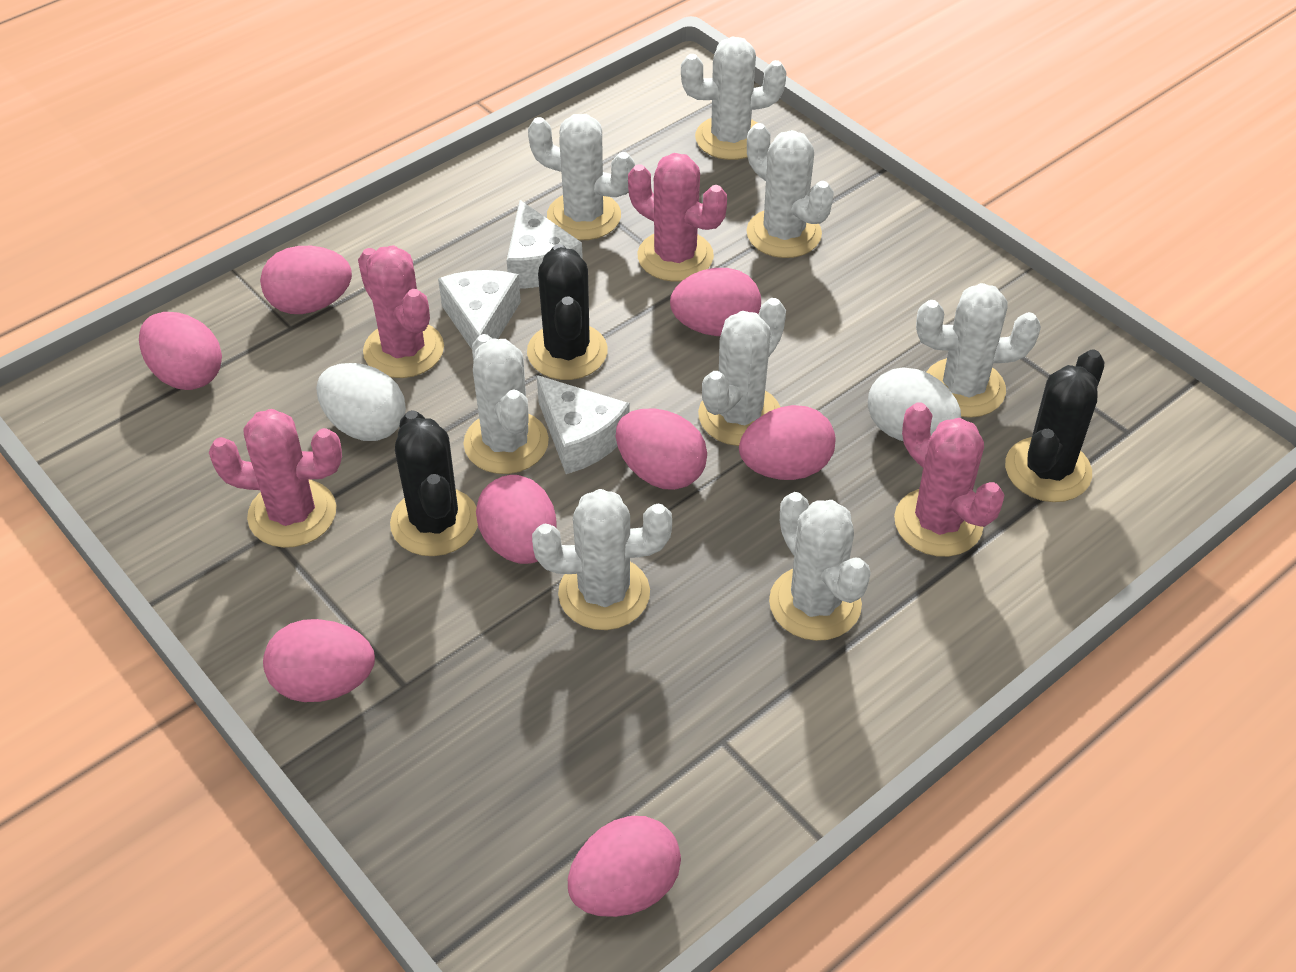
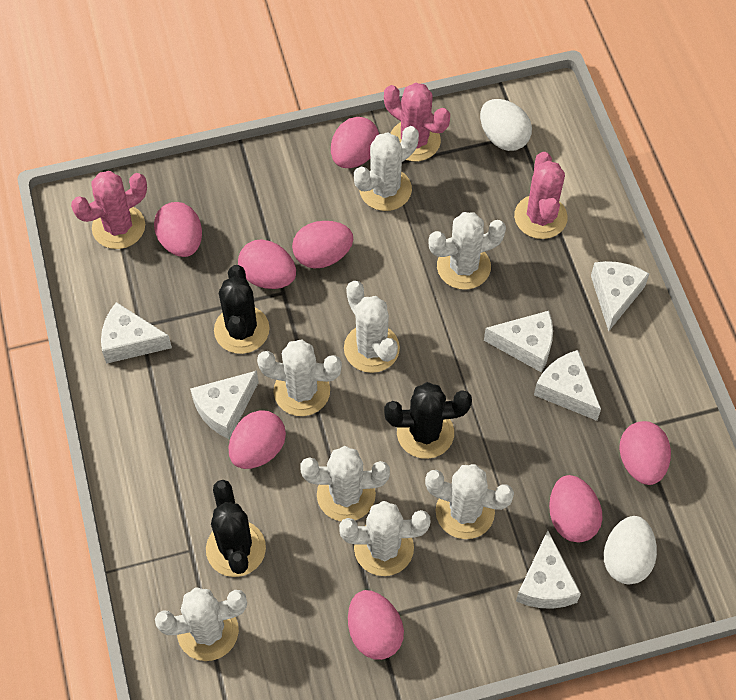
pink cactus: [209,409,342,548] [358,245,444,378] [628,153,727,282] [894,402,1004,557] = 4 -> [71,171,147,249] [384,82,450,161] [514,152,568,239] = 3
white cheese: [438,270,521,349] [507,200,583,289] [537,375,630,474] = 3 -> [101,302,172,364] [190,371,259,439] [484,311,553,373] [516,530,581,609] [534,350,601,421] [591,261,649,332] = 6

